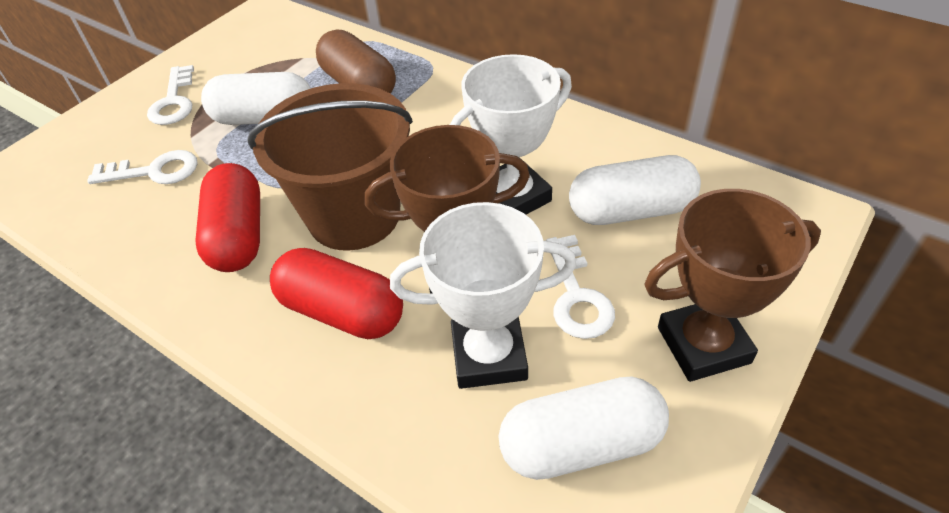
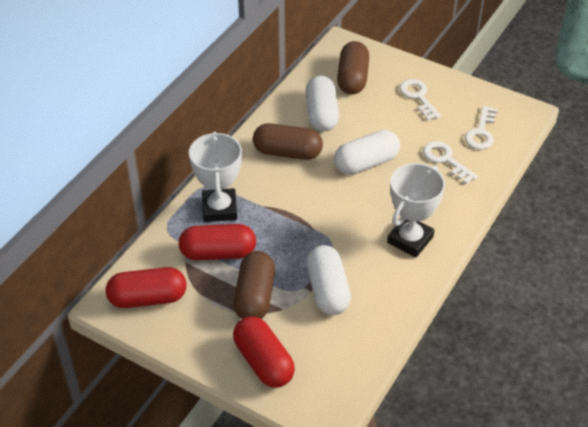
brown bucket: [247,83,413,251] = 1 -> none = 0
brown capsule: [316,30,396,94] = 1 -> [233,251,275,319] [253,123,323,160] [337,41,369,94] = 3
brown trophy: [365,125,530,294] [644,189,821,382] = 2 -> none = 0
red capsule: [195,163,260,272] [270,248,403,339] = 2 -> [106,267,187,308] [179,224,256,260] [233,316,295,388] = 3

